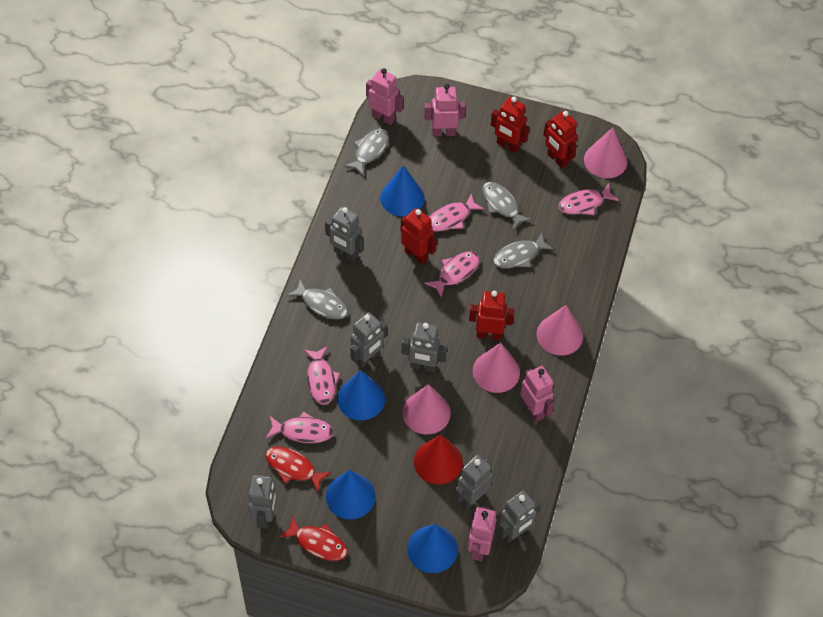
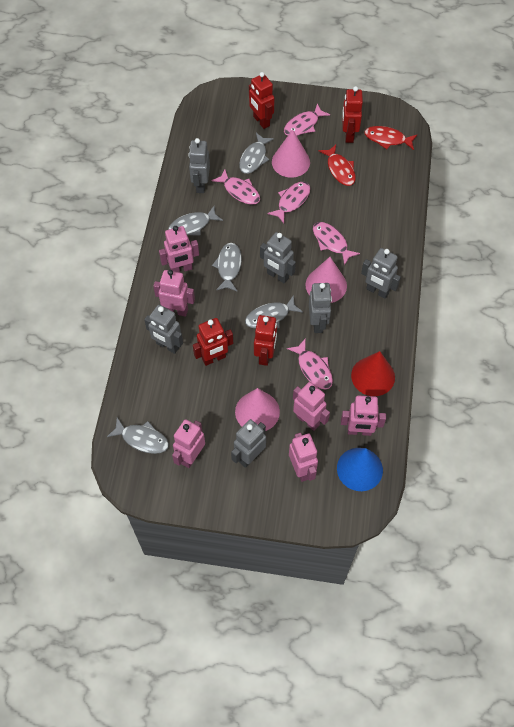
blue cone: [326,470,376,519] [337,370,385,420] [380,165,425,216] [407,524,458,573] = 4 -> [337,448,383,491] = 1
grey fish: [287,279,348,319] [344,129,389,176] [482,182,532,230] [493,232,554,268] = 4 -> [107,417,169,454] [168,206,223,236] [212,243,242,292] [239,133,274,174] [245,295,303,328] = 5
pink cone: [402,384,451,434] [473,342,520,393] [537,305,583,356] [584,127,627,178] = 4 -> [235,388,280,431] [272,129,310,178] [305,257,347,303] = 3
pink robot: [366,68,403,125] [424,84,466,137] [467,506,496,561] [520,366,554,422] = 4 -> [153,270,195,317] [159,226,199,273] [172,419,205,468] [289,433,318,482] [293,382,330,431] [341,395,386,436] = 6

